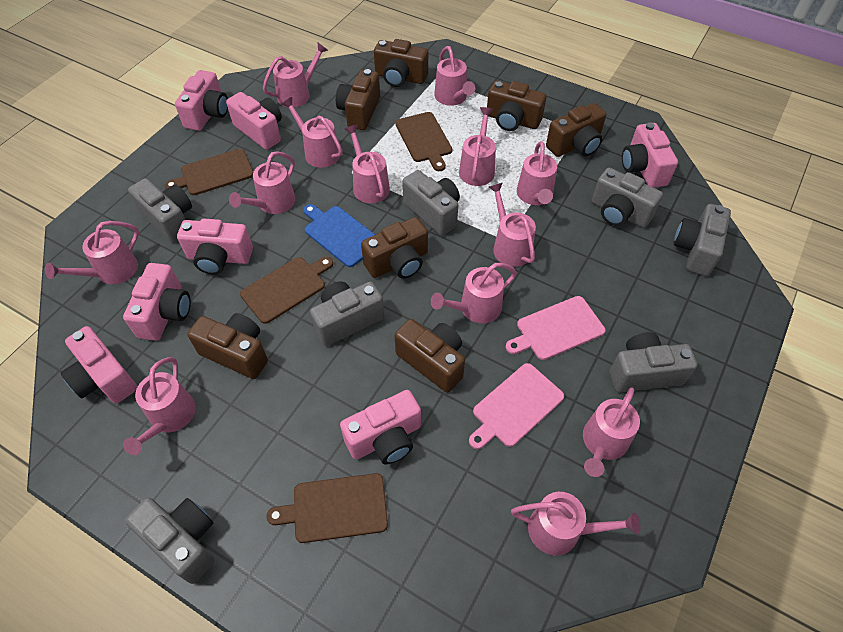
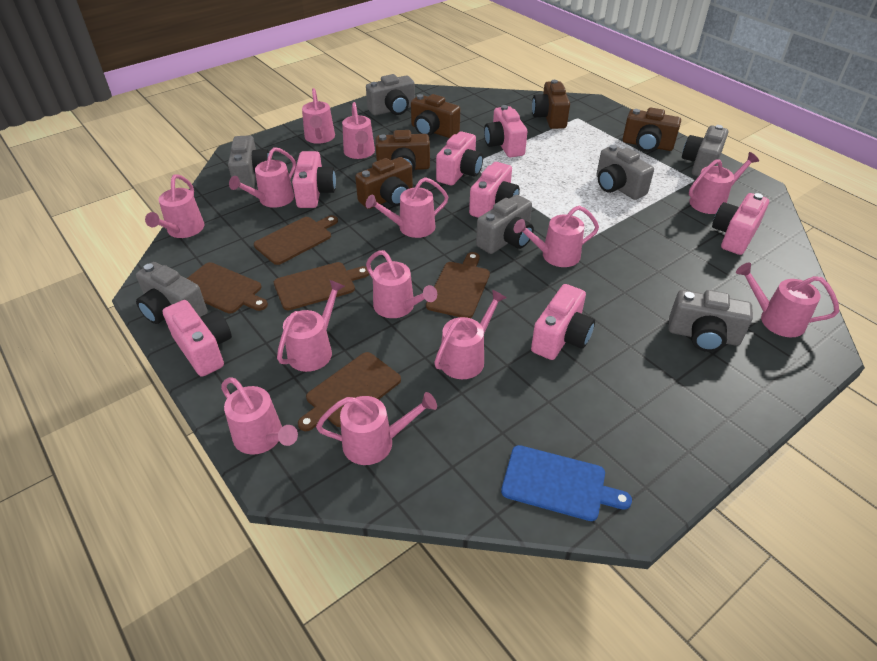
brown camera: [187,313,268,379] [336,69,380,130] [361,217,428,279] [374,39,428,87] [394,319,465,393] [487,80,547,131] [546,103,606,157] = 7 -> [355,157,413,209] [375,130,430,173] [411,94,460,138] [532,80,570,129] [623,108,681,152] = 5
brown cutting board: [165,149,253,195] [240,257,333,324] [266,473,388,543] [395,112,452,171] = 4 -> [187,262,268,314] [254,215,338,265] [274,262,370,310] [298,352,401,431] [426,252,490,318] = 5
pink cutting board: [469,363,564,449] [505,296,605,360] = 2 -> none = 0

